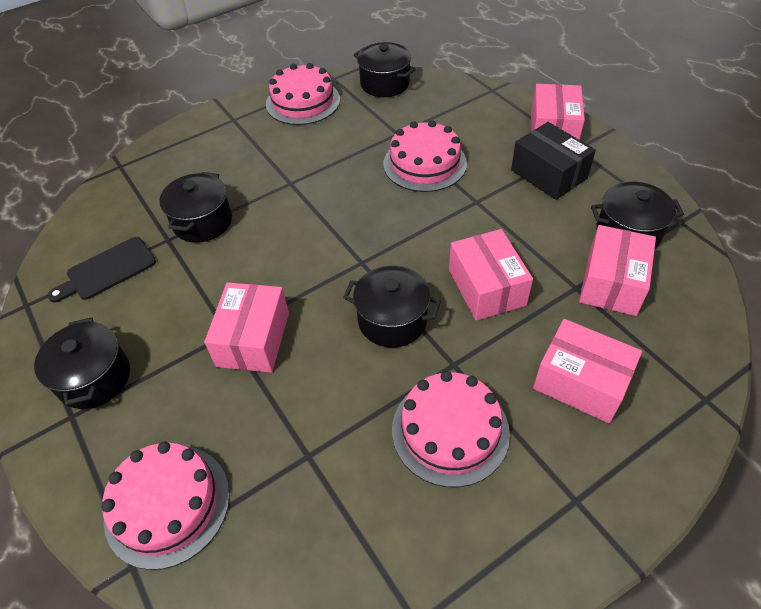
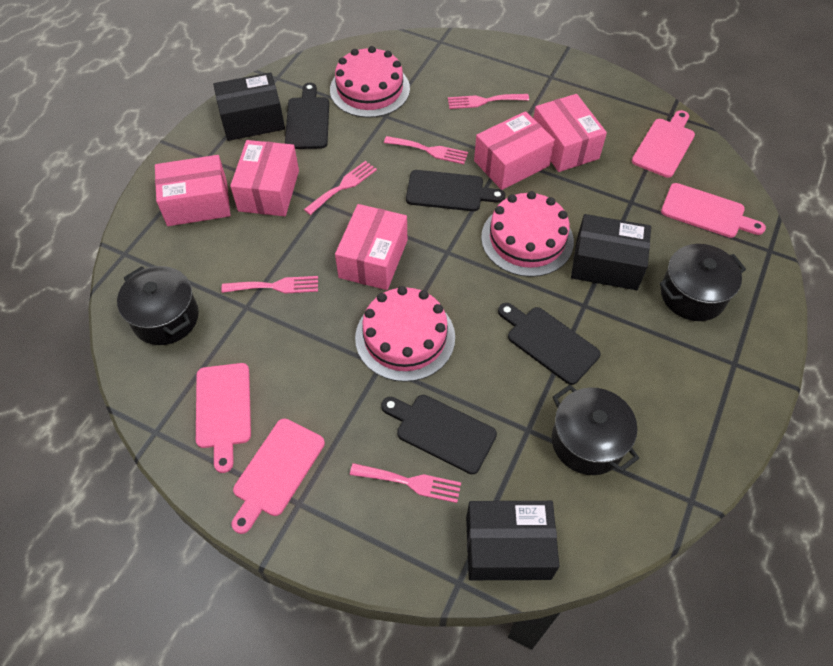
black box: [511,122,596,200] = 1 -> [213,72,285,141] [466,501,560,580] [571,214,651,290] = 3
black cutting board: [47,237,156,302] = 1 -> [285,83,329,149] [381,395,497,474] [406,170,505,211] [498,303,601,385] = 4
black pot: [34,317,130,409] [159,172,232,243] [343,265,441,348] [354,42,416,97] [591,182,684,249] = 5 -> [117,266,199,345] [552,385,639,475] [659,244,746,321] = 3
pink cake: [101,442,230,570] [266,63,340,125] [383,120,467,192] [392,371,510,487] = 4 -> [330,46,410,118] [355,286,455,382] [481,191,574,277] = 3
pink cutting board: none = 0 -> [196,363,251,473] [232,419,325,534] [632,110,695,178] [661,183,766,238] = 4
pink fork: none = 0 -> [221,276,318,294] [304,161,377,215] [350,463,461,503] [384,136,468,164] [448,94,529,109] = 5

